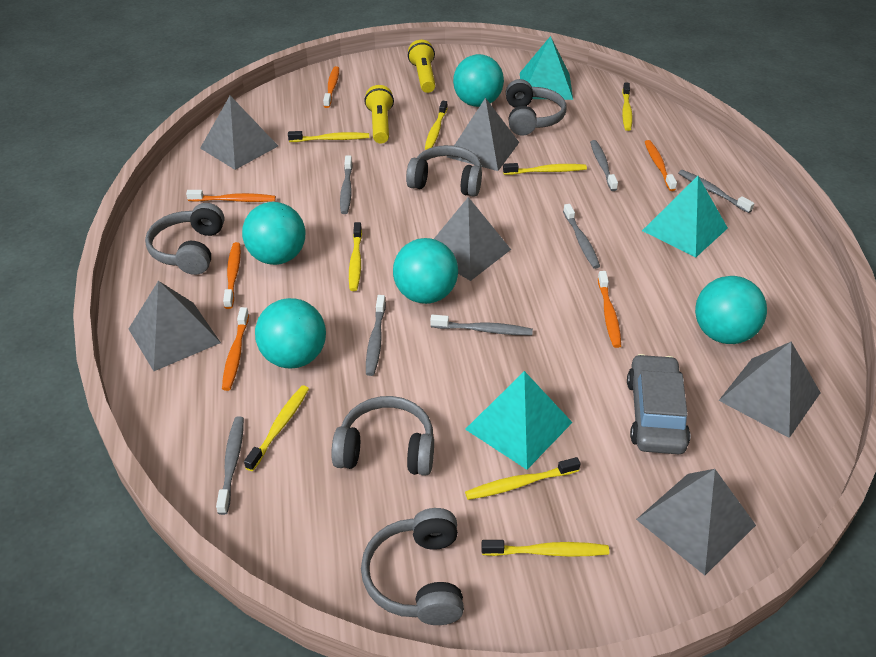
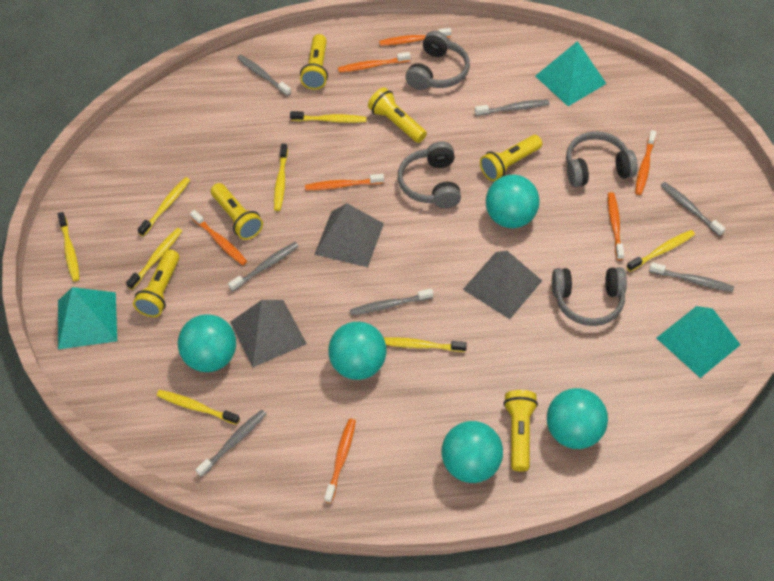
grey car: [627,354,690,454] = 1 -> none = 0
grey headphones: [145,203,225,275] [331,396,434,476] [361,508,464,625] [406,145,482,197] [506,79,567,136] = 5 -> [398,142,461,208] [406,31,470,90] [552,267,627,326] [566,131,638,187] = 4
grey pyramid: [129,281,221,371] [200,96,278,170] [434,197,511,281] [447,98,519,171] [636,469,756,575] [719,342,821,438] = 6 -> [230,300,307,367] [314,203,384,267] [463,251,542,319] = 3
orange toothbrush: [186,190,276,202] [222,307,249,391] [223,242,241,309] [323,66,339,108] [598,271,621,348] [645,140,677,191] = 6 -> [190,210,247,265] [305,174,384,190] [324,419,356,503] [338,52,411,72] [379,28,451,46] [608,192,624,260] [635,130,657,195] = 7
yellow flashlight: [364,85,394,144] [408,40,436,93] = 2 -> [133,249,179,317] [211,183,263,240] [300,34,328,90] [368,87,427,143] [480,135,542,181] [503,390,538,472] = 6

